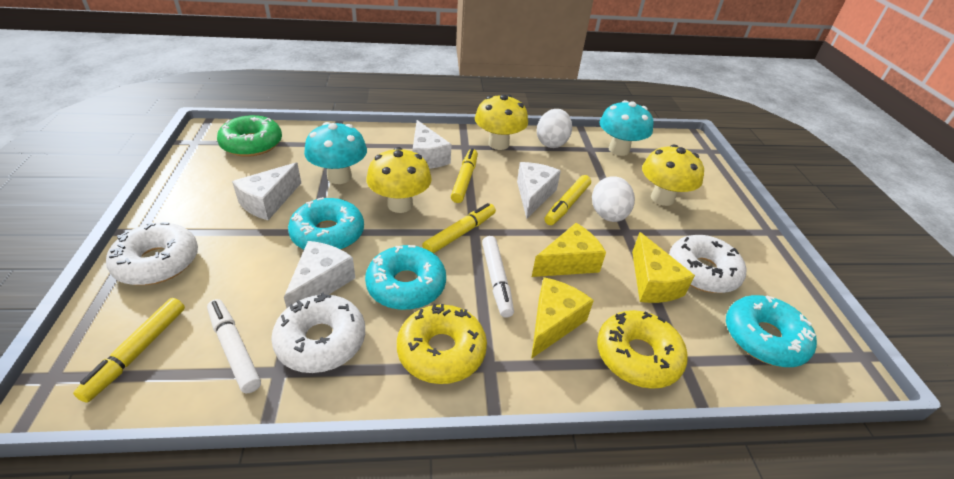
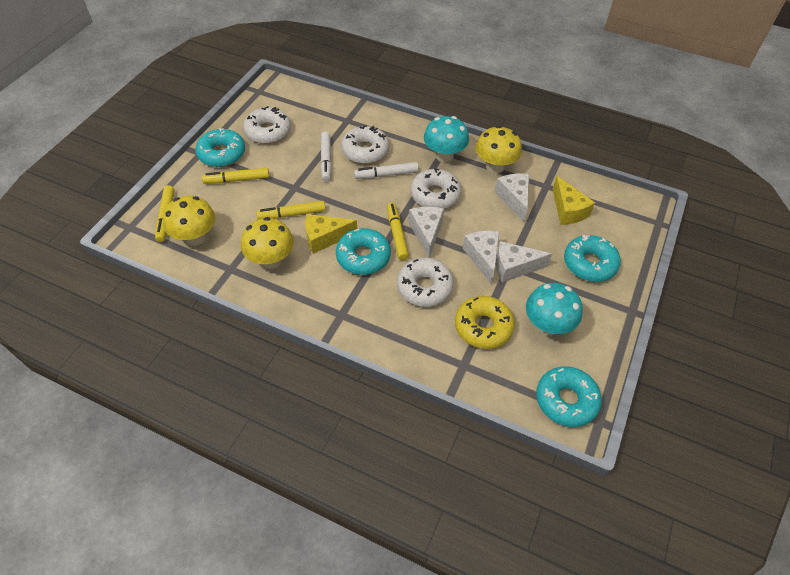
green donut: [217,115,282,157] = 1 -> none = 0
turquoise donut: [288,197,364,250] [365,245,446,310] [726,295,817,367] = 3 -> [195,128,245,167] [336,228,391,275] [536,366,602,427] [564,235,621,282] = 4
white donut: [106,222,198,285] [271,292,365,373] [669,235,746,293] = 3 -> [243,106,291,144] [341,125,389,164] [397,258,454,307] [410,168,461,209] = 4
white egg: [537,109,572,148] [592,176,635,222] = 2 -> none = 0
yellow cheese: [531,277,594,359] [532,223,606,277] [632,232,695,303] = 3 -> [305,214,357,254] [553,176,595,225] = 2
yellow donut: [397,304,487,384] [597,310,688,389] = 2 -> [455,296,515,349] = 1

